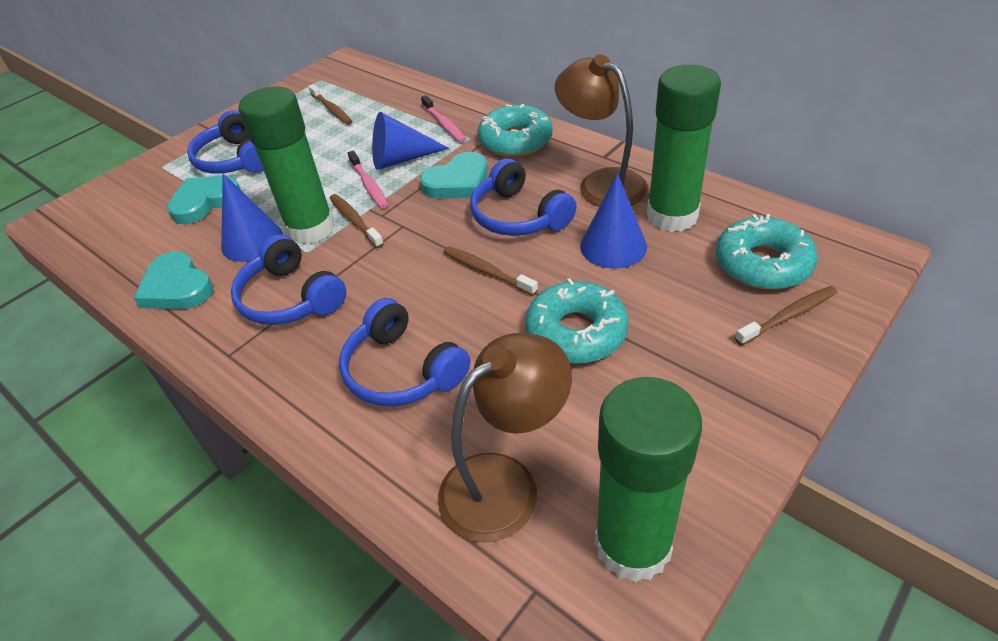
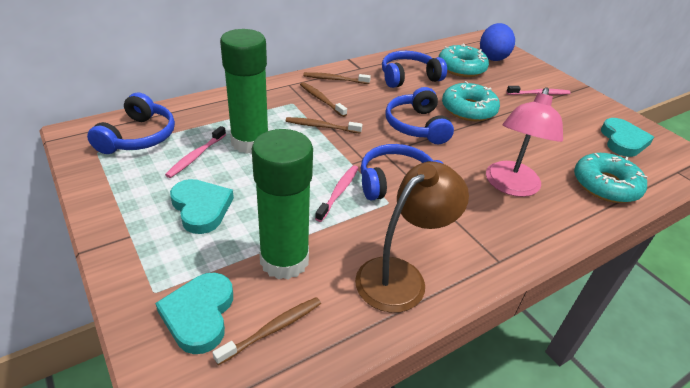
blue cone: [221,173,283,262] [372,112,449,170] [580,173,647,269] = 3 -> none = 0
blue egg: none = 0 -> [480,23,515,61] = 1
brown lamp: [438,333,572,543] [555,54,648,207] = 2 -> [355,162,469,313] = 1
green glue stick: [238,87,335,244] [595,377,702,583] [647,65,721,232] = 3 -> [220,29,269,154] [252,129,313,279] = 2
pink lamp: none = 0 -> [486,87,563,197] = 1
pink toothbrush: [348,150,388,208] [421,95,466,143] = 2 -> [165,126,226,178] [315,165,358,222] [506,86,571,95] = 3

